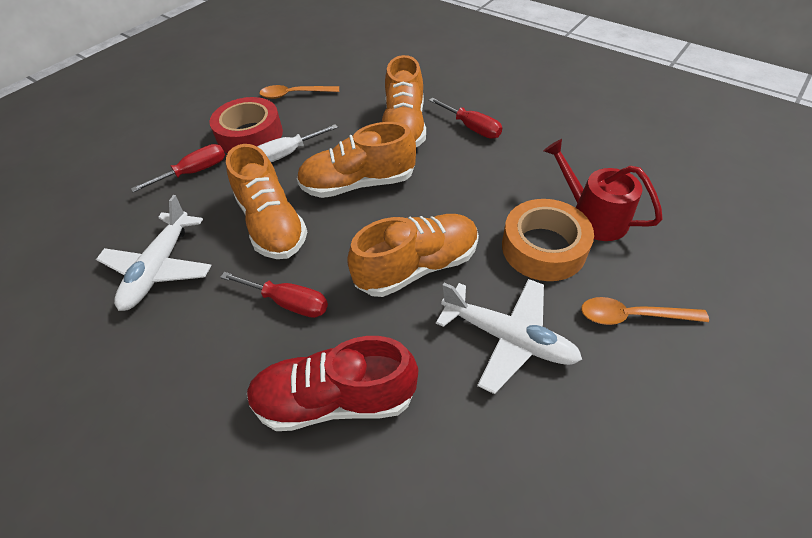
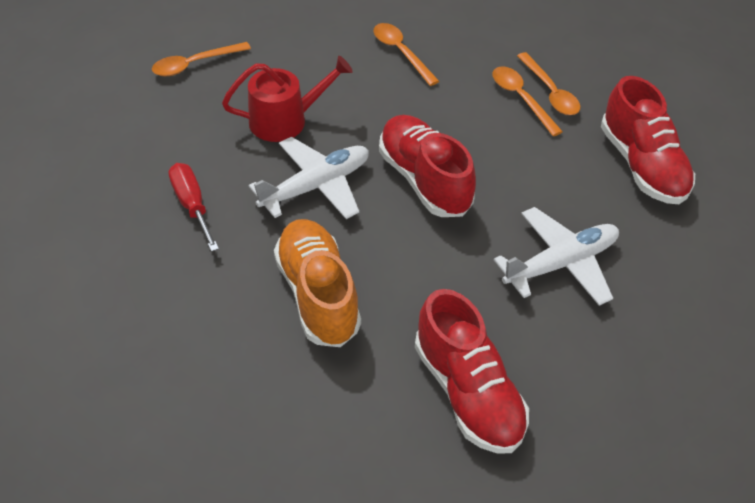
orange shoe: [226,144,307,259] [296,122,416,198] [347,214,479,297] [382,55,426,147] = 4 -> [274,219,361,347] = 1
orange spoon: [259,85,339,99] [581,297,709,325] = 2 -> [152,42,251,76] [374,23,439,86] [492,66,563,136] [517,52,580,115] = 4
orange tape: [502,199,594,281] = 1 -> none = 0
red screwdriver: [131,144,225,192] [220,272,328,318] [429,98,502,139] = 3 -> [168,163,219,252] = 1
red shoe: [247,336,418,431] = 1 -> [379,115,476,217] [415,289,529,454] [601,76,695,204] = 3
red tape: [209,97,283,153] = 1 -> none = 0
white screwdriver: [257,124,338,162] = 1 -> none = 0

